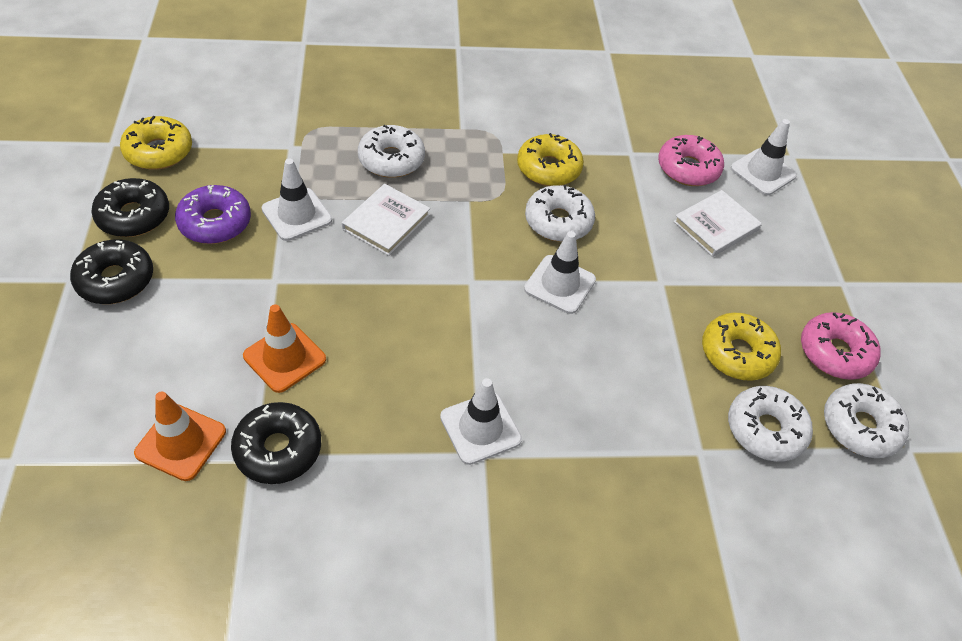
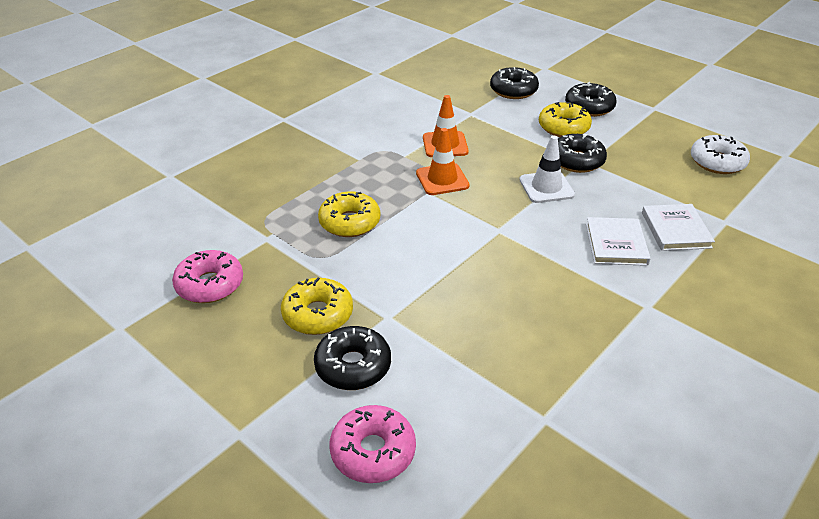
black donut: [70,240,153,304] [91,178,169,237] [231,402,321,484] = 3 -> [314,326,391,390] [490,67,539,99] [558,134,607,173] [565,82,617,117] = 4
purple donut: [175,185,251,244] = 1 -> none = 0
white donut: [358,125,425,178] [525,185,595,242] [728,386,813,462] [824,383,909,458] = 4 -> [691,135,750,174] = 1
white traffic cone: [262,158,332,241] [440,378,522,465] [524,231,596,314] [731,119,797,195] = 4 -> [519,135,575,203] = 1

